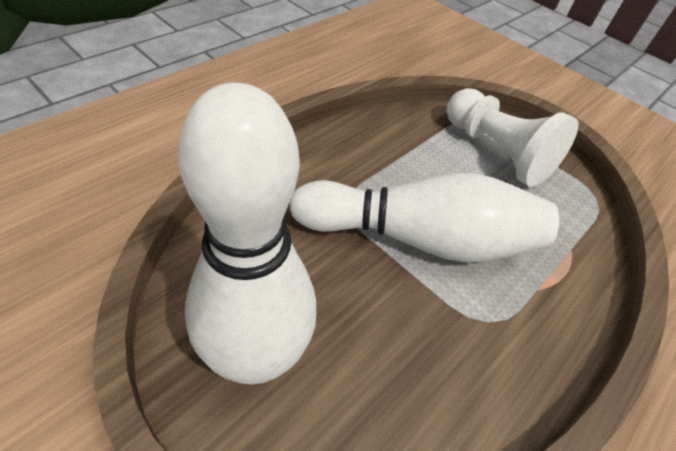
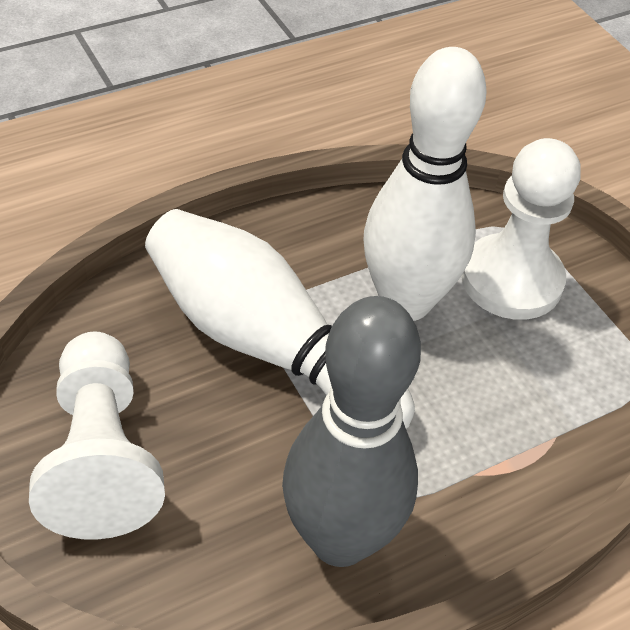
grey bowling pin: none = 0 -> [282,296,421,567] = 1
white pawn: [447,88,579,187] = 1 -> [29,331,165,540] [461,138,581,320] = 2

